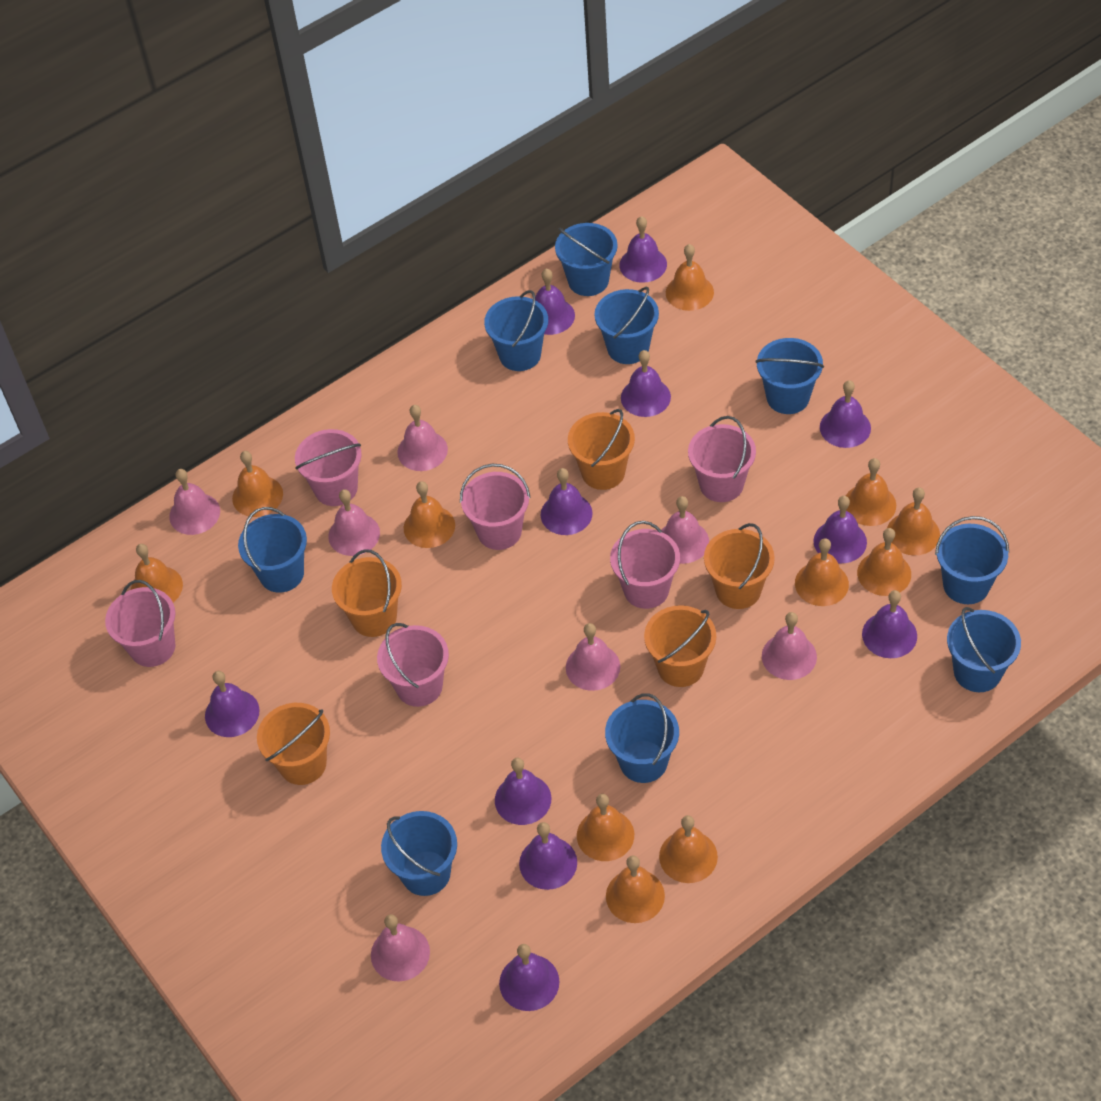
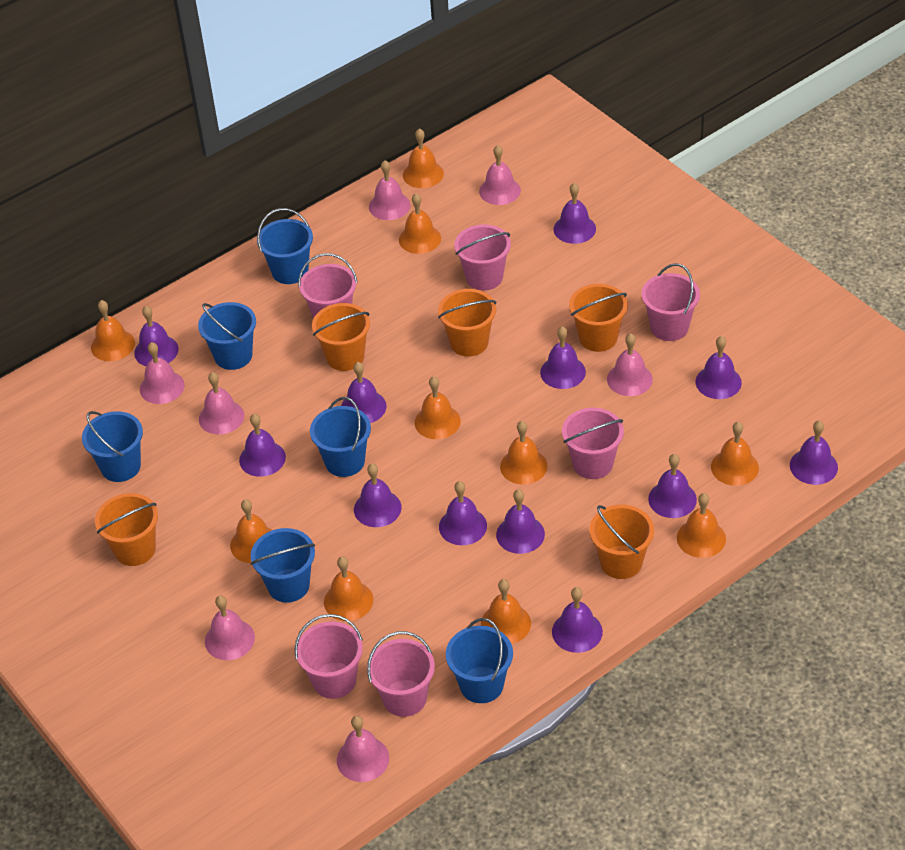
blue bucket: [238,507,307,593] [381,811,457,896] [484,290,548,371] [555,223,618,296] [594,287,659,364] [605,693,679,783] [756,338,824,414] [935,516,1009,604] [947,607,1021,692] = 9 -> [82,411,143,482] [198,302,256,370] [250,528,315,603] [257,208,313,284] [310,397,371,477] [446,618,513,703] = 6
orange bell: [131,544,183,602] [232,451,283,517] [404,481,455,548] [577,794,634,861] [606,855,665,923] [659,815,718,883] [666,244,714,311] [795,538,849,606] [846,458,896,526] [857,528,911,596] [887,487,940,555] = 11 -> [91,300,135,361] [230,499,272,563] [324,556,373,621] [399,193,441,254] [403,128,444,188] [415,376,461,439] [481,579,531,644] [500,421,547,485] [677,493,726,558] [711,422,759,486] = 10
purple bell: [205,671,259,737] [495,758,551,825] [499,944,560,1011] [519,822,577,890] [535,268,575,335] [541,468,593,535] [619,216,667,283] [621,350,671,417] [813,496,867,563] [820,380,871,448] [862,590,917,658] = 11 -> [134,306,179,366] [239,414,286,477] [341,362,386,423] [354,464,401,527] [439,481,487,545] [496,489,545,554] [540,326,586,389] [552,587,603,653] [554,183,596,244] [648,454,697,518] [695,336,742,399] [790,420,838,485] = 12

